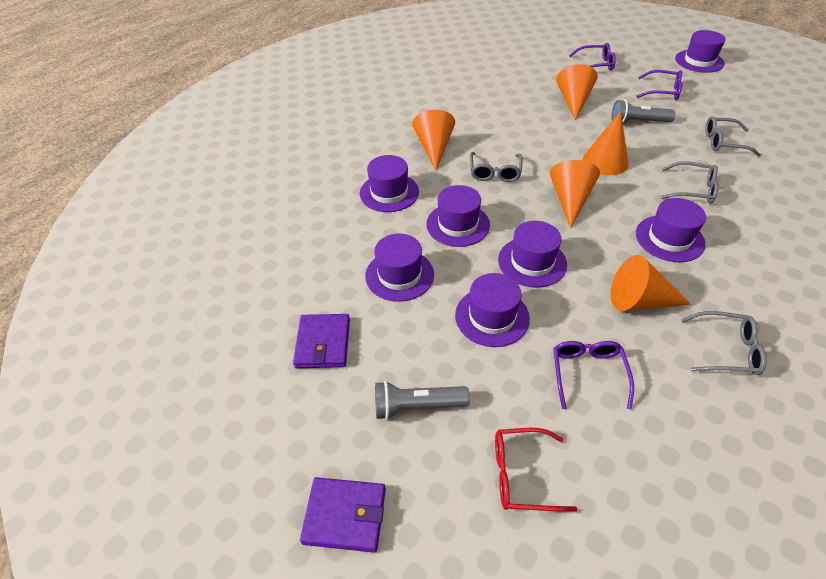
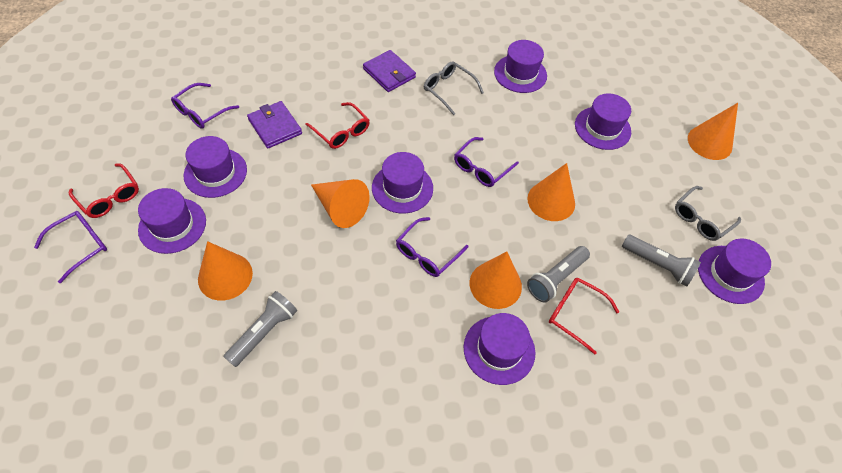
grey flashlight: [375,381,470,420] [611,100,676,123] = 2 -> [223,291,297,367] [527,246,590,303] [622,235,701,286] = 3
grey glasses: [470,152,523,182] [661,161,719,204] [681,311,767,375] [705,116,761,156] = 4 -> [424,61,484,115] [675,186,741,241] = 2
purple glasses: [553,341,634,409] [569,43,616,70] [636,70,682,100] = 3 -> [34,211,107,283] [171,83,239,129] [396,217,468,277] [454,137,519,187] = 4
red glasses: [495,428,577,512] = 1 -> [69,163,139,218] [306,102,369,149] [549,278,619,354] = 3

